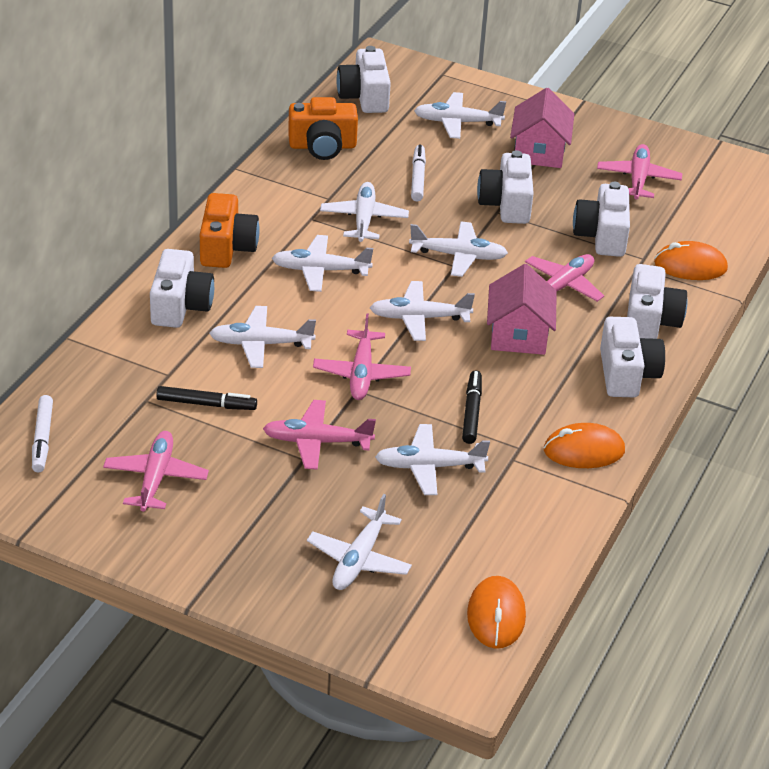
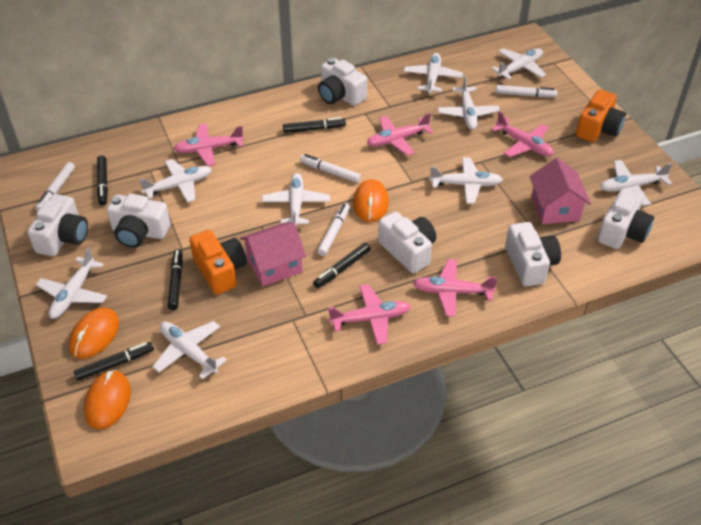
black marker: [156,386,257,410] [462,371,482,444] = 2 -> [74,342,154,381] [97,156,108,206] [167,249,183,310] [283,117,346,133] [313,243,371,288] = 5
white marker: [32,395,53,473] [411,145,426,201] = 2 -> [35,162,75,211] [300,154,361,183] [317,203,350,256] [496,85,558,97] = 4
white plane: [209,306,316,368] [272,235,373,292] [307,494,412,590] [320,182,409,242] [370,281,475,341] [375,424,490,495] [409,221,508,277] [414,92,506,139] = 8 -> [36,248,107,319] [139,159,212,203] [152,321,227,379] [262,173,330,225] [404,53,463,93] [429,157,503,204] [437,75,500,130] [492,48,546,80] [600,160,672,206] = 9

